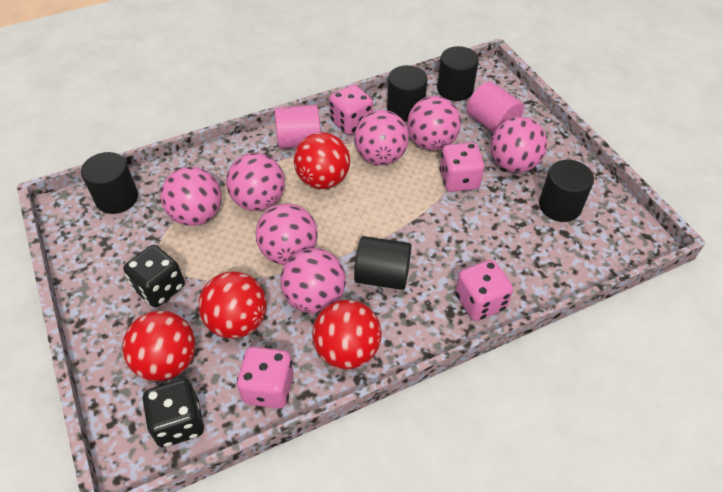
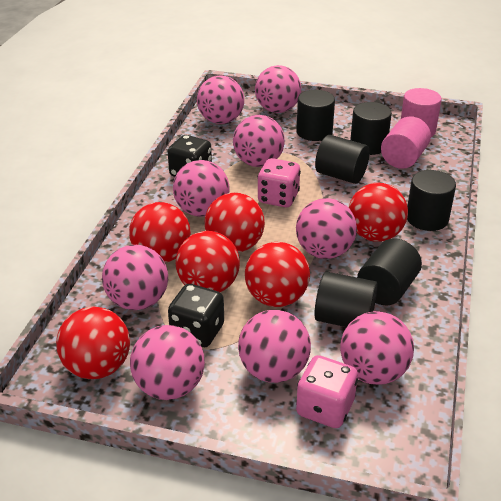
black cylinder: [81,152,138,214] [354,236,412,290] [387,65,428,121] [437,46,479,101] [539,160,594,222] = 5 -> [296,90,335,141] [314,272,378,327] [315,135,370,184] [350,102,392,155] [357,238,422,305] [407,170,456,231] = 6
pink ball: [161,167,222,226] [226,153,285,211] [256,203,318,265] [280,248,346,313] [354,110,409,165] [407,96,461,151] [490,117,547,172] = 7 -> [102,245,168,310] [130,325,205,400] [173,160,230,217] [197,75,244,124] [233,115,285,167] [238,310,311,383] [255,65,301,113] [296,198,357,259] [340,311,414,385] = 9
pink dice: [237,347,294,409] [329,85,373,135] [439,142,484,192] [455,260,513,321] = 4 -> [257,158,301,208] [296,355,358,428] = 2
red ball: [122,311,196,381] [198,271,267,339] [294,132,350,189] [312,300,382,369] = 4 -> [56,307,130,379] [129,202,191,263] [175,231,240,292] [205,193,265,252] [245,242,310,307] [349,183,408,242] = 6

